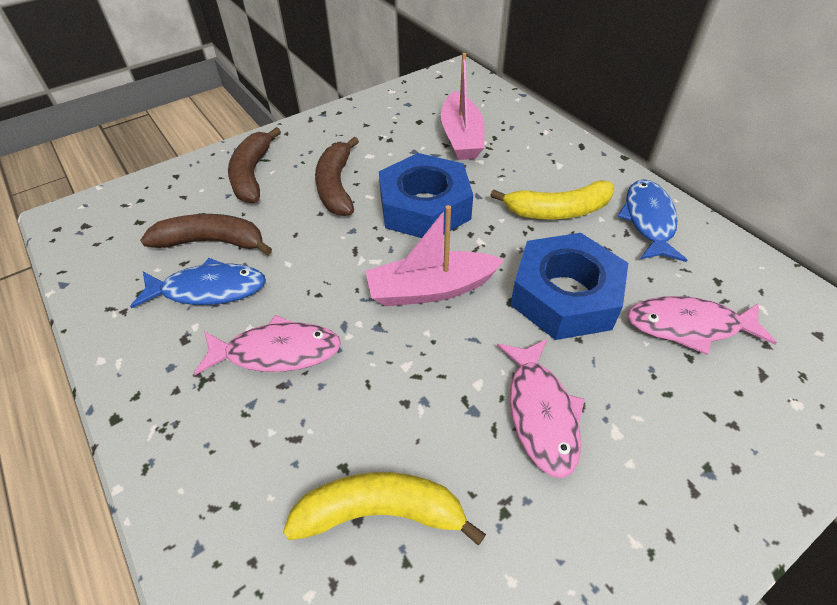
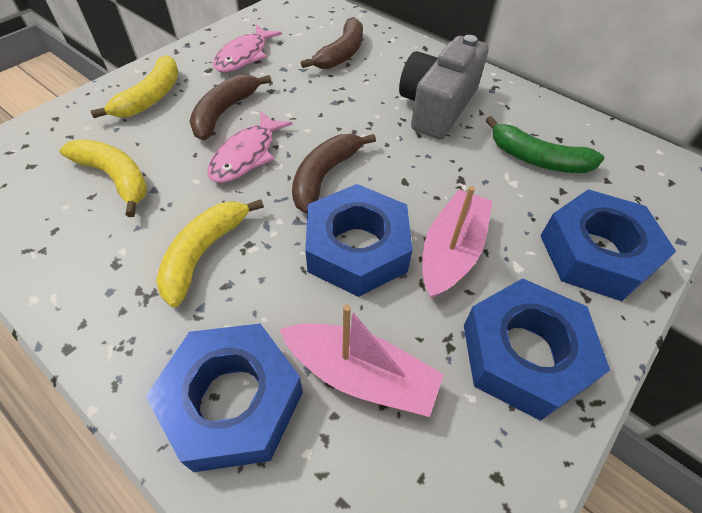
blue fish: [130,258,266,309] [617,179,687,262] = 2 -> none = 0
blue nut: [379,153,473,238] [510,233,628,340] = 2 -> [146,323,303,472] [305,184,413,297] [464,278,610,421] [540,189,676,301] = 4
green banana: none = 0 -> [486,116,605,173] = 1
grey camera: none = 0 -> [399,35,489,139] = 1
pink fish: [194,315,341,375] [497,339,585,478] [627,296,777,355] = 3 -> [207,111,292,183] [213,25,282,72] = 2
yellow banana: [283,472,486,545] [490,180,614,219] = 2 -> [60,139,147,217] [90,55,179,118] [156,199,264,307] = 3

